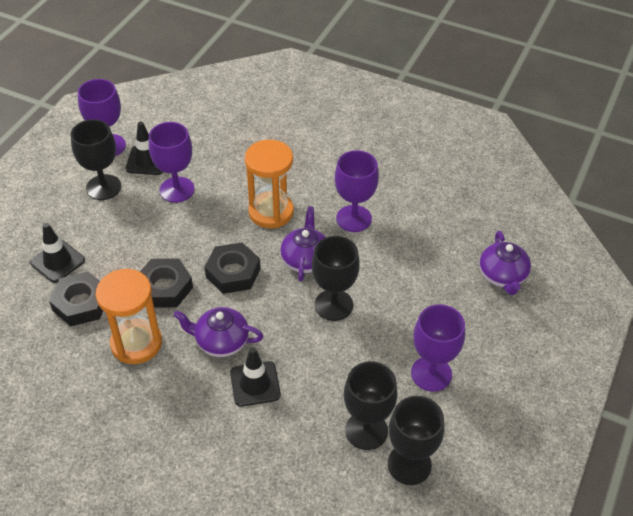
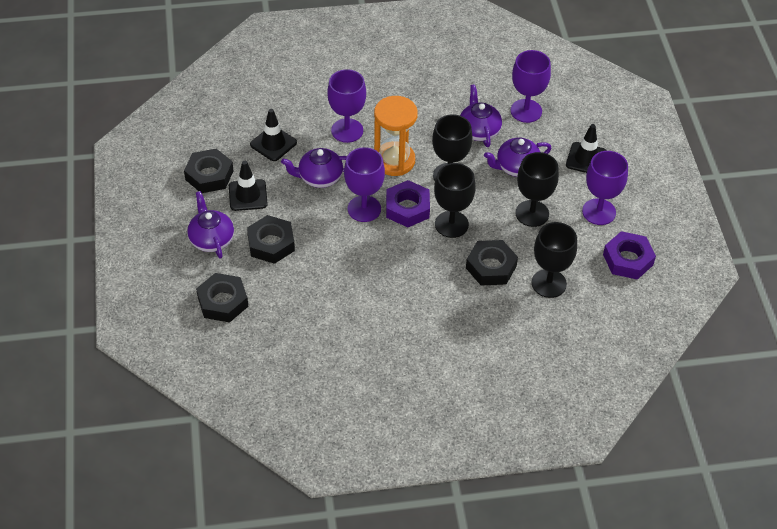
black nut: [49,272,103,326] [140,259,193,308] [204,243,261,294] = 3 -> [184,149,234,193] [196,273,248,322] [247,215,295,264] [466,240,518,285] = 4
orange hourglass: [96,269,162,364] [245,140,294,228] = 2 -> [374,96,418,176] = 1
purple nut: none = 0 -> [386,180,430,227] [603,231,656,280] = 2
purple teapot: [173,307,263,357] [280,206,326,282] [479,231,531,295] = 3 -> [187,191,234,258] [281,148,347,188] [460,84,502,147] [484,137,552,177] = 4

